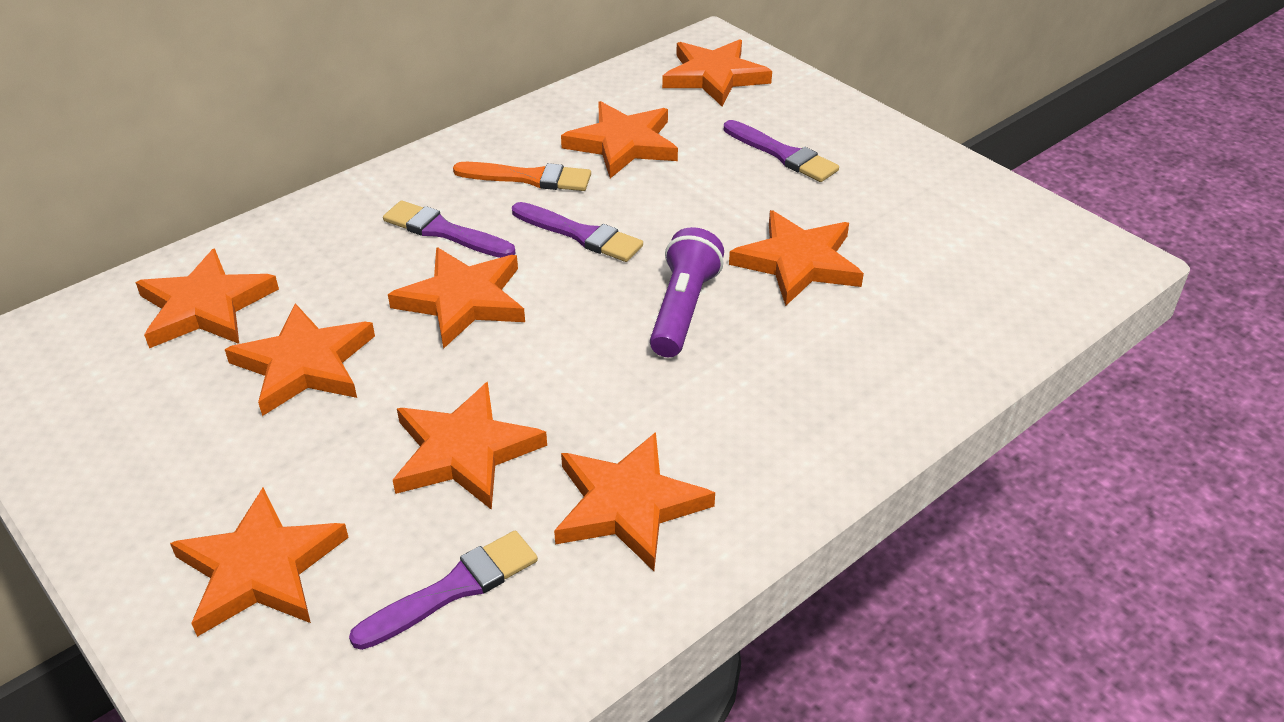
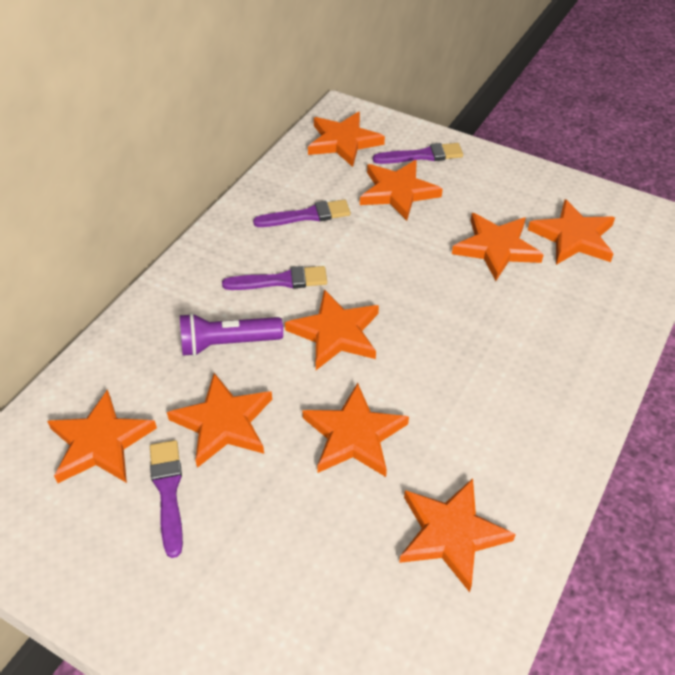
orange brush: [453,162,591,191] = 1 -> none = 0

